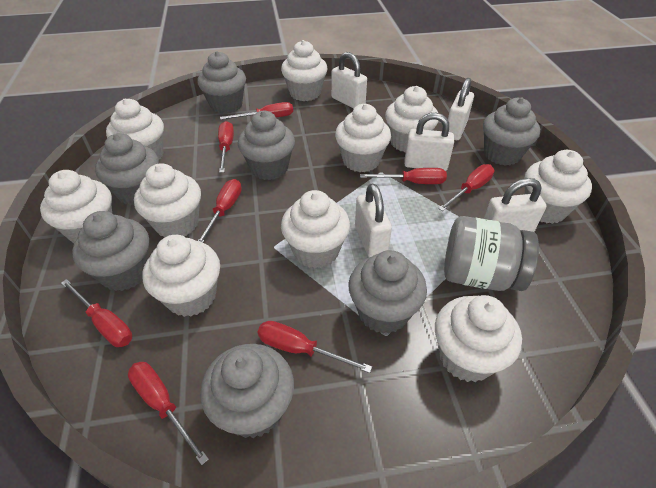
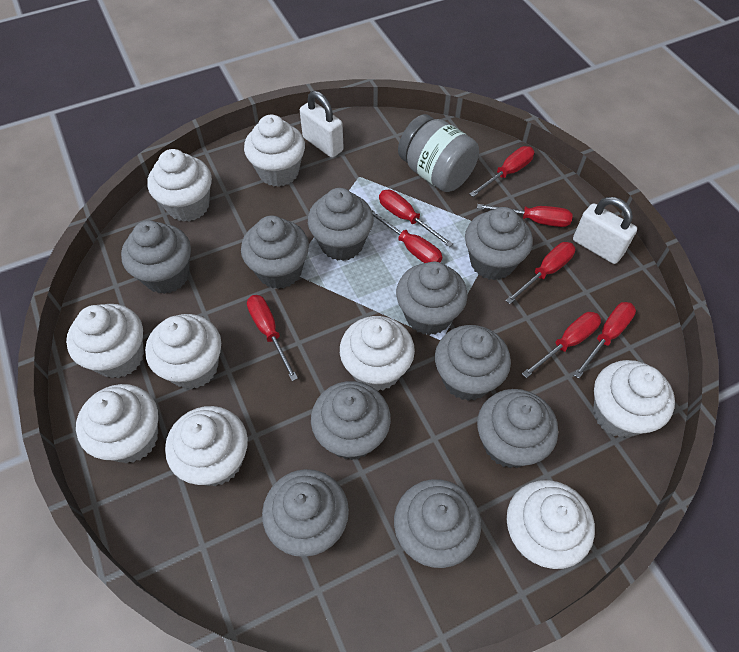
grey cupcake: [72,211,149,291] [95,133,159,205] [197,51,246,114] [200,344,294,438] [238,111,295,180] [348,250,427,334] [483,97,540,166] = 7 -> [121,220,191,294] [241,216,309,289] [262,469,349,557] [308,188,374,261] [311,381,391,460] [394,479,481,568] [396,262,467,335] [435,325,511,401] [465,207,533,280] [477,389,558,468] = 10
white cupcake: [40,170,112,243] [106,99,164,159] [134,163,201,238] [143,235,220,317] [281,40,327,101] [281,190,350,268] [335,104,391,172] [385,86,439,152] [435,295,522,382] [525,150,592,224] = 10 -> [66,304,144,378] [76,384,158,463] [145,314,221,389] [147,149,212,222] [165,406,248,486] [244,115,305,187] [340,316,415,391] [507,480,595,569] [593,360,675,438] = 9
white padlock: [331,52,367,108] [355,184,392,258] [404,113,454,171] [448,78,474,140] [484,178,547,232] = 5 -> [300,91,344,158] [573,197,637,264] = 2

